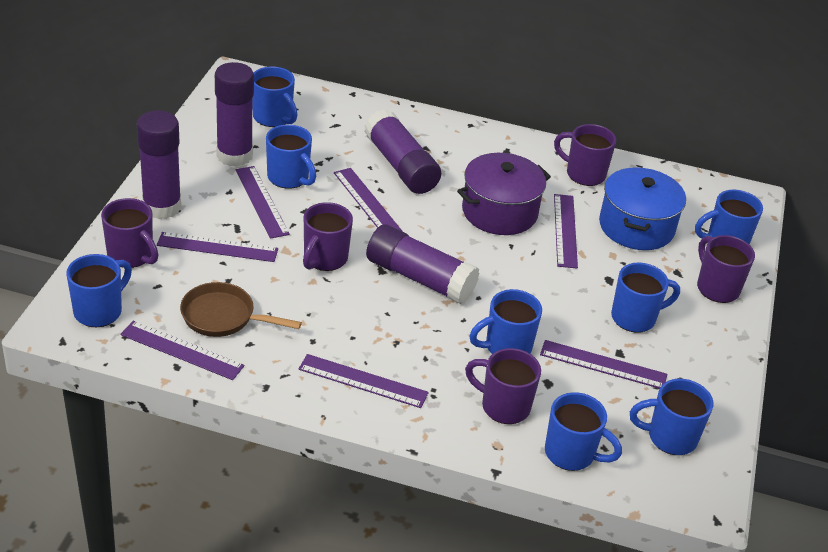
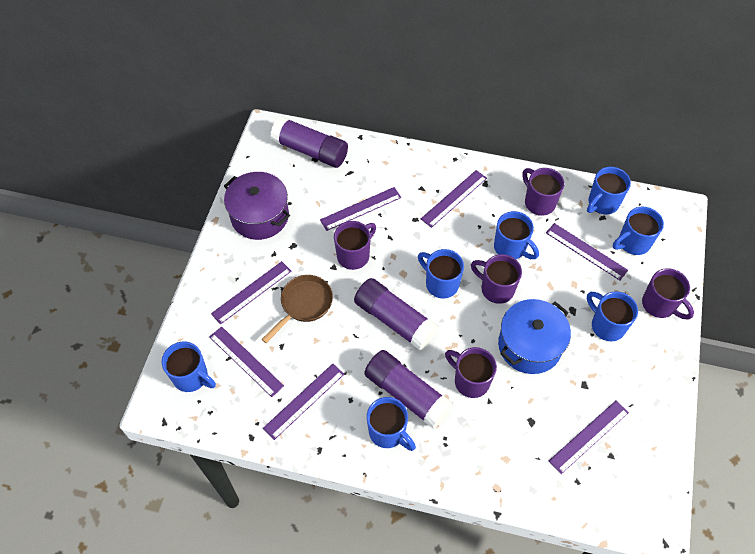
blue mug: [66,254,132,327] [252,67,297,127] [266,124,316,189] [469,289,542,354] [545,392,622,471] [611,263,680,333] [630,379,713,455] [695,190,763,245] = 8 -> [162,342,216,392] [367,397,416,451] [418,249,464,298] [494,211,539,259] [587,167,631,214] [587,291,638,341] [613,207,664,255] = 7
purple glue stick: [137,110,181,219] [215,62,254,167] [364,109,441,194] [366,224,480,304] = 4 -> [270,116,348,168] [354,278,438,350] [364,350,453,429] = 3

